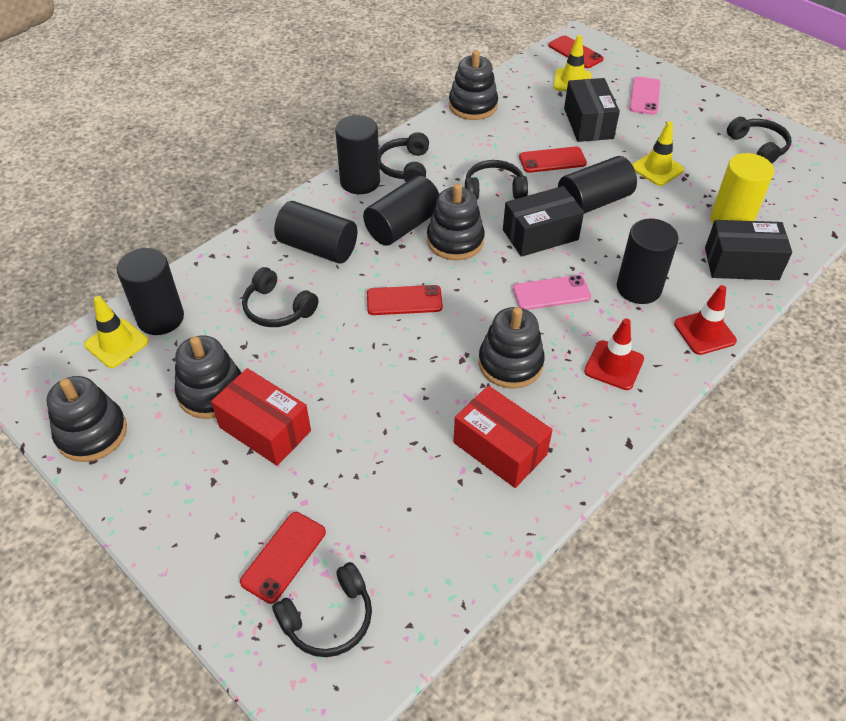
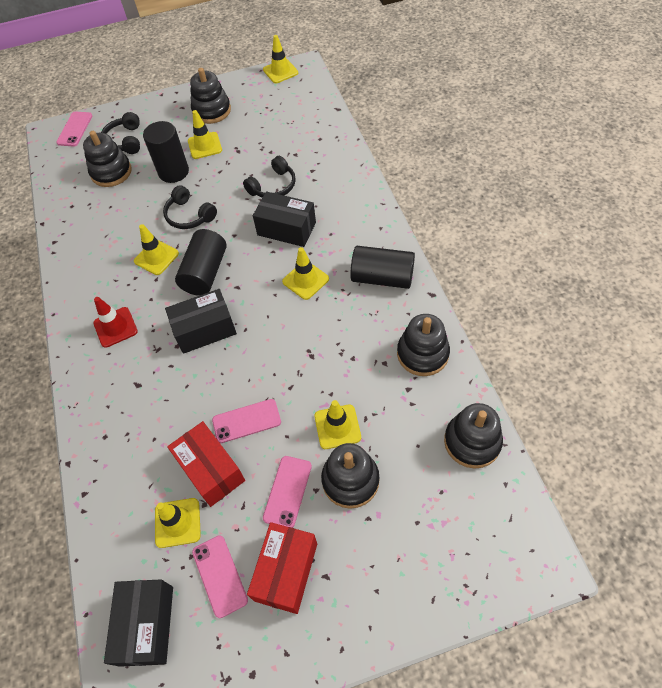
black cylinder: [117,248,184,335] [274,201,357,264] [335,115,380,194] [363,176,439,246] [558,156,637,214] [617,219,679,304] = 6 -> [143,121,189,183] [175,229,227,296] [350,246,415,289] = 3
black headphones: [242,267,318,327] [272,562,372,657] [379,132,429,182] [465,160,528,200] [727,117,792,163] = 5 -> [101,112,140,154] [163,185,217,229] [243,156,296,198] = 3
pink phone: [513,275,591,310] [630,77,660,115] = 2 -> [56,112,92,146] [192,535,248,618] [212,399,281,443] [263,456,312,528] = 4
red phone: [240,512,326,604] [367,285,443,315] [519,146,587,173] [548,35,604,68] = 4 -> none = 0
red traffic cone: [584,318,644,390] [674,285,737,355] = 2 -> [93,297,138,348] = 1
yellow cylinder: [710,153,774,224] = 1 -> none = 0
yellow traffic cone: [84,296,149,368] [553,35,592,91] [632,121,684,186] = 3 -> [134,224,179,275] [155,498,201,548] [188,110,222,159] [263,35,298,83] [282,247,329,300] [314,400,361,449] = 6

